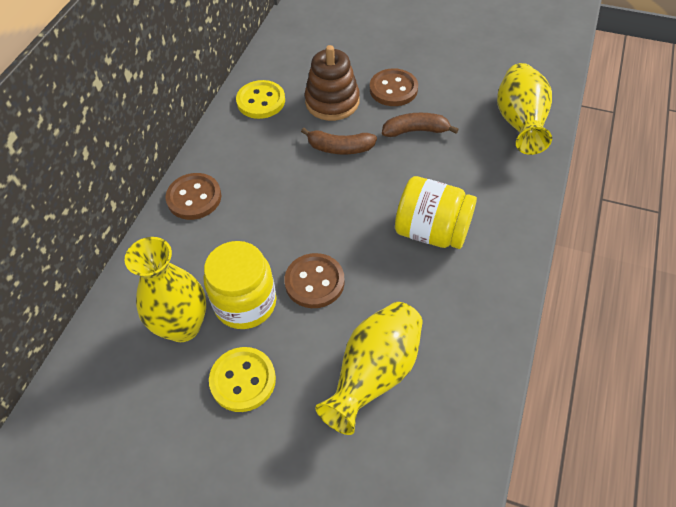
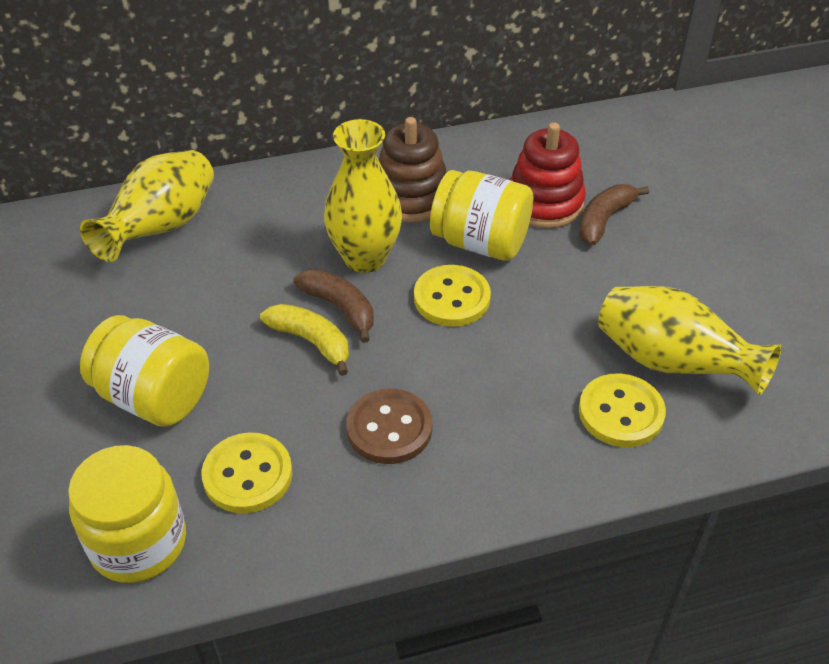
brown button: [165,173,221,220] [284,253,345,308] [370,68,418,106] = 3 -> [346,389,432,464] = 1
red stacking toy: none = 0 -> [510,123,586,229] = 1
yellow banana: none = 0 -> [260,304,349,376] = 1
yellow button: [209,347,276,412] [236,80,285,119] = 2 -> [201,433,292,513] [414,265,491,327] [579,373,666,447] = 3
yellow jar: [204,241,276,329] [395,176,477,249] = 2 -> [68,445,186,583] [80,315,209,427] [430,170,534,261] = 3

